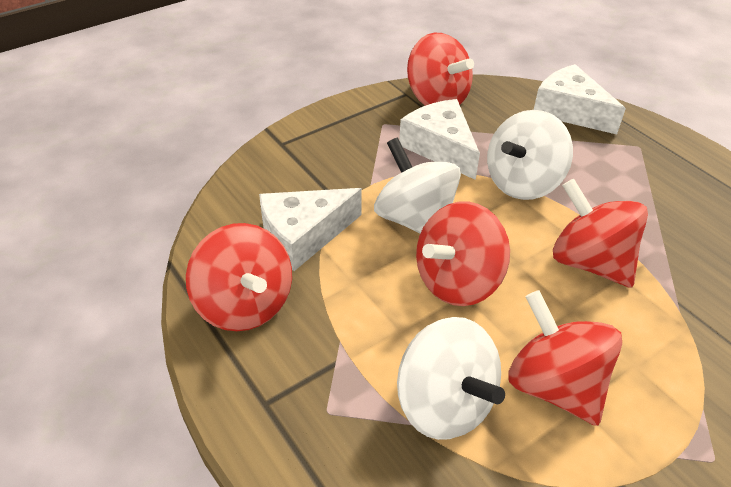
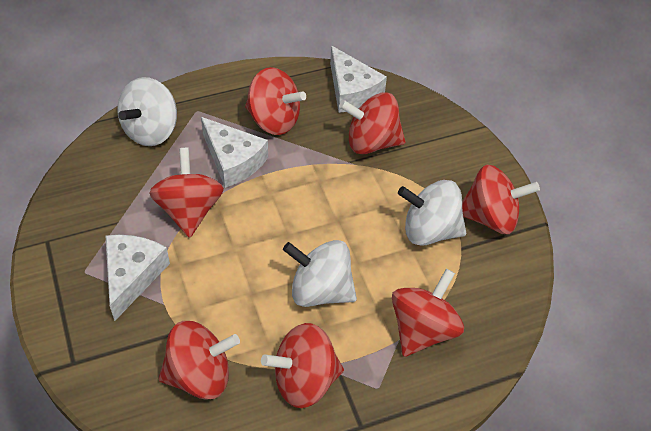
red spinning top: [186,223,292,331] [407,33,474,106] [416,202,510,306] [508,290,622,426] [553,179,648,288] = 5 -> [149,148,224,238] [159,321,240,400] [245,67,306,135] [261,323,344,408] [339,92,405,154] [392,269,464,357] [462,165,540,234] = 7

